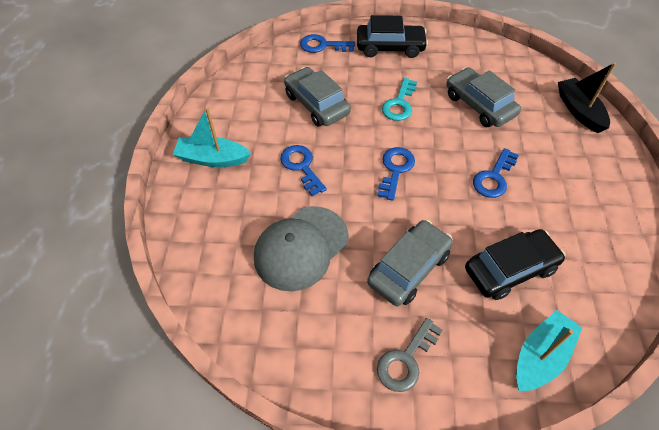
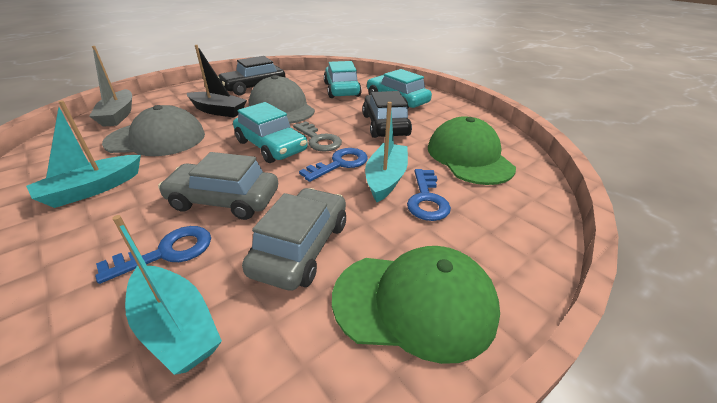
blue key: [280,145,327,196] [300,34,355,53] [378,147,415,201] [473,148,519,198] = 4 -> [95,226,211,284] [299,148,368,182] [407,169,451,221] = 3
green cap: none = 0 -> [332,246,500,364] [428,116,516,185] = 2
grey boat: none = 0 -> [89,46,132,127] = 1
grey cap: [254,206,349,291] = 1 -> [102,105,205,156] [249,75,315,124] = 2
grey car: [284,67,351,127] [367,220,453,306] [446,67,521,127] = 3 -> [158,152,278,220] [242,188,346,291] = 2
turquoise boat: [173,107,251,167] [516,310,582,391] = 2 -> [26,100,141,208] [112,215,222,375] [365,102,408,202] = 3
turquoise car: none = 0 -> [233,102,308,163] [324,61,362,98] [367,69,432,109] = 3
turquoise key: [382,78,417,121] = 1 -> none = 0

